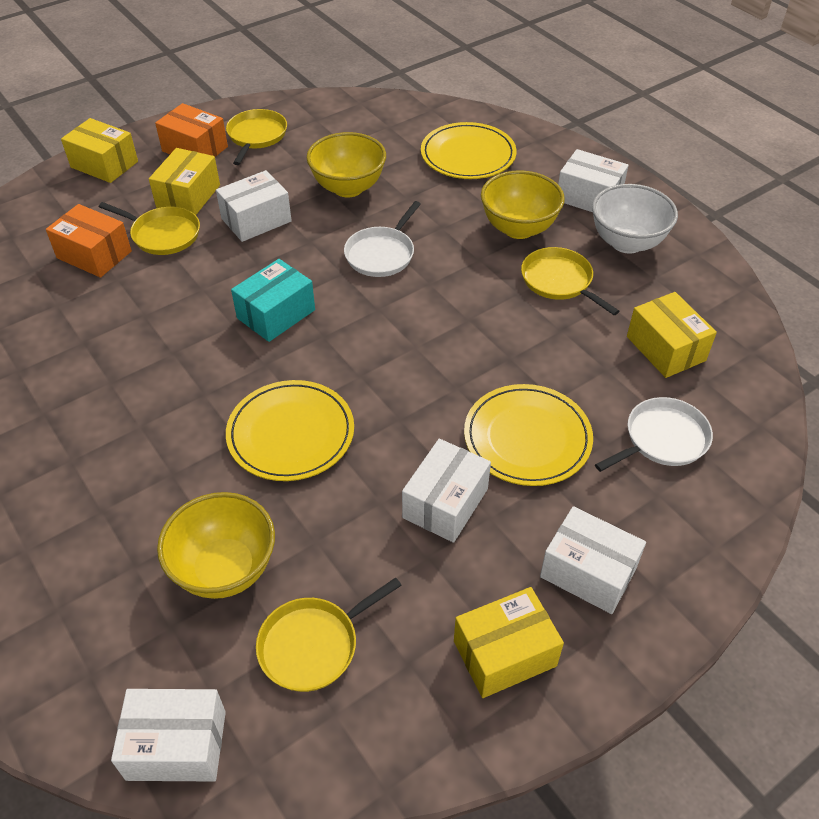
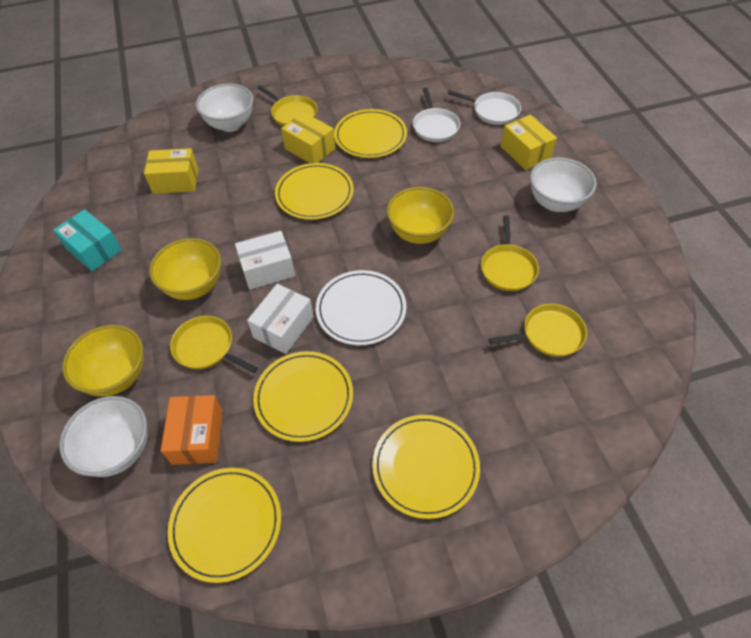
orange box: [46,204,132,278] [155,103,228,157] = 2 -> [161,395,223,465] = 1
white bowl: [592,184,678,254] = 1 -> [59,396,147,477] [196,83,253,132] [530,157,597,212] = 3
white box: [111,689,226,782] [216,170,292,242] [402,439,491,543] [540,506,646,614] [558,149,629,212] = 5 -> [235,231,295,290] [247,284,314,354] = 2
white plate: none = 0 -> [316,270,406,345] = 1
yellow box: [61,118,138,183] [149,148,220,215] [454,587,564,698] [627,292,717,378] = 4 -> [144,148,199,194] [281,112,335,163] [501,115,557,170] = 3
yellow plate: [226,380,354,481] [421,122,517,179] [464,384,593,486] = 3 -> [168,468,281,583] [253,351,353,442] [275,163,354,220] [334,109,407,158] [372,415,480,519] = 5

